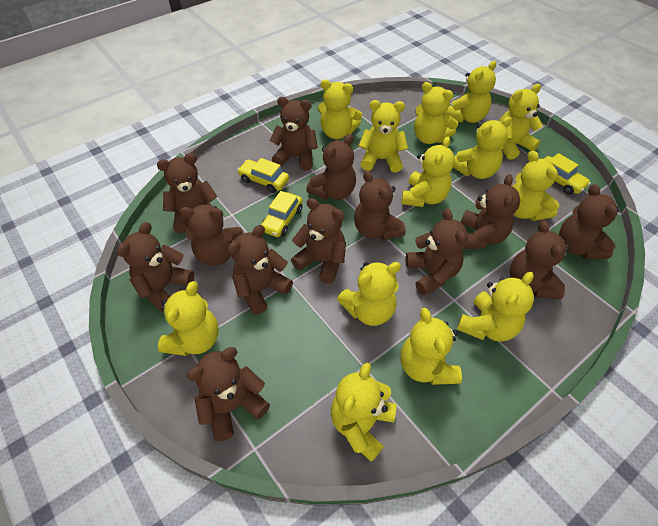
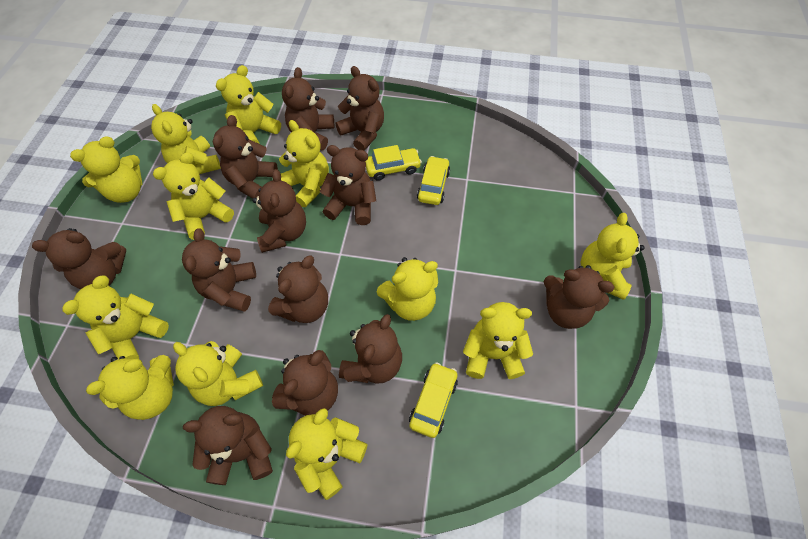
brown teddy bear: [117,222,194,312] [157,153,218,233] [180,204,243,266] [187,347,270,441] [227,225,293,315] [270,97,318,171] [291,198,346,284] [306,134,356,200] [354,170,406,241] [406,208,468,296] [461,174,520,249] [510,220,570,299] [559,184,619,259] = 13 -> [32,228,126,290] [182,229,256,312] [183,406,273,485] [213,115,278,199] [252,169,306,253] [268,256,328,323] [272,350,338,416] [282,67,334,151] [319,145,376,225] [336,66,384,151] [339,314,402,384] [544,265,614,329] = 12
yellow teddy bear: [158,281,219,356] [318,79,362,139] [331,362,397,462] [337,261,401,326] [359,100,408,172] [401,137,455,207] [401,308,462,385] [414,82,458,144] [445,61,497,123] [453,116,512,179] [457,272,534,342] [499,84,543,160] [513,151,560,221] = 13 -> [62,275,169,359] [70,136,143,203] [86,355,174,420] [151,104,221,174] [153,152,234,240] [173,341,263,406] [216,65,281,144] [279,120,329,207] [286,408,368,500] [377,257,438,321] [463,302,533,379] [581,213,645,300] = 12

